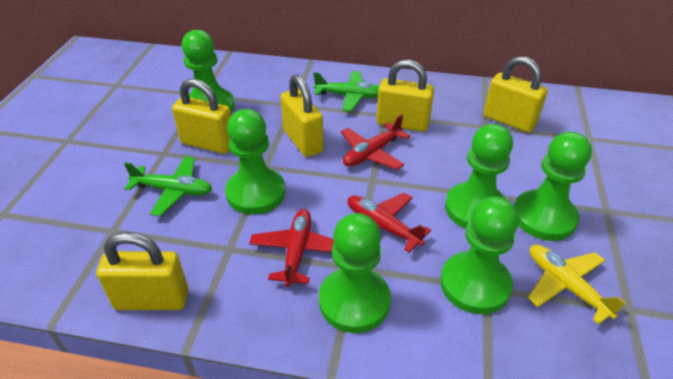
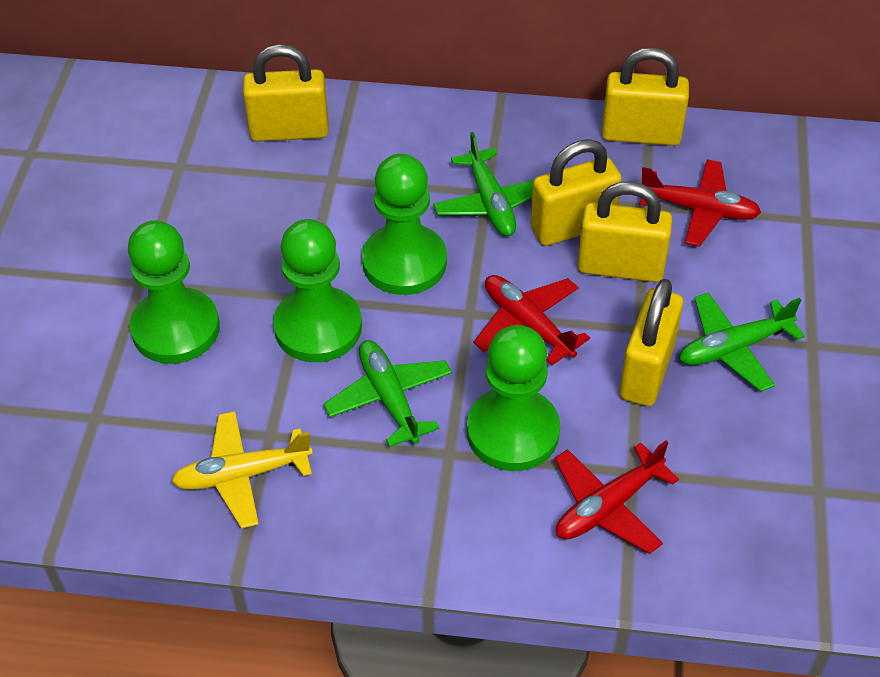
green pawn: [182,30,235,113] [225,109,285,215] [319,213,391,333] [440,196,519,314] [445,124,513,229] [514,132,592,241] = 6 -> [128,220,220,364] [273,219,362,362] [362,154,447,295] [467,325,560,471] = 4
green plane: [124,156,212,216] [313,71,379,111] = 2 -> [323,340,452,447] [433,132,534,236] [679,292,805,392] = 3

